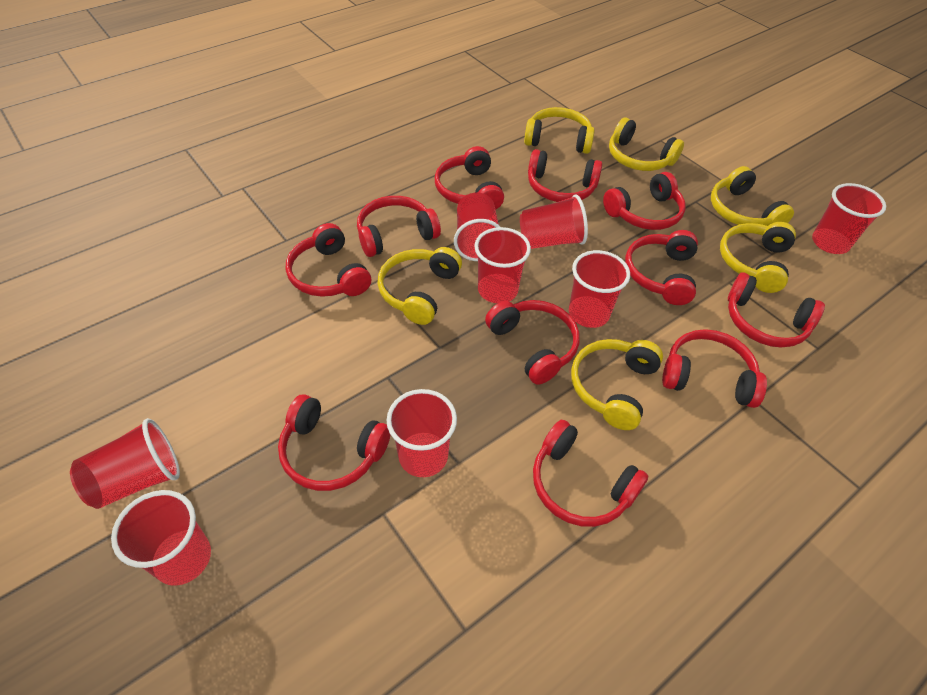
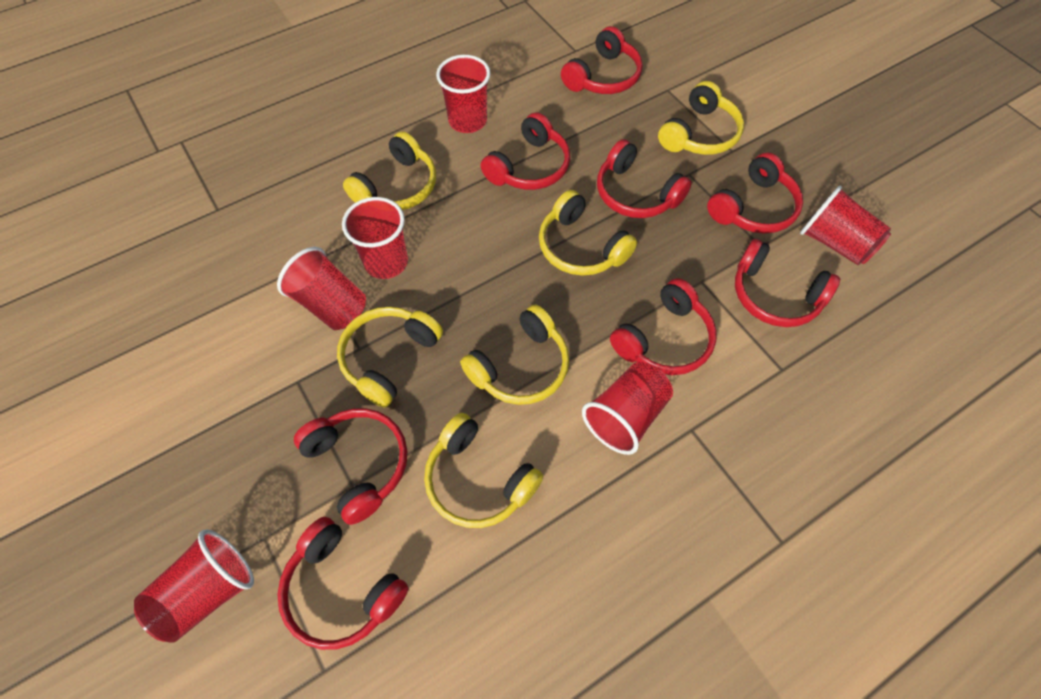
red cup: [70,418,180,509] [111,490,211,586] [387,389,457,477] [454,192,500,261] [474,227,531,303] [520,195,588,249] [569,250,630,328] [812,183,886,254] = 8 -> [134,530,254,643] [277,247,366,330] [342,197,408,279] [436,55,490,133] [582,362,673,455] [800,186,891,265] = 6
red headphones: [278,394,390,491] [286,223,371,297] [357,196,441,257] [435,146,504,210] [485,300,580,385] [528,149,602,202] [533,420,648,527] [603,172,686,230] [625,230,698,305] [662,329,767,408] [728,273,825,347] = 11 -> [277,517,409,650] [294,408,407,525] [481,113,570,190] [561,26,643,94] [597,139,692,218] [610,278,717,375] [707,152,803,234] [735,239,840,327] = 8

